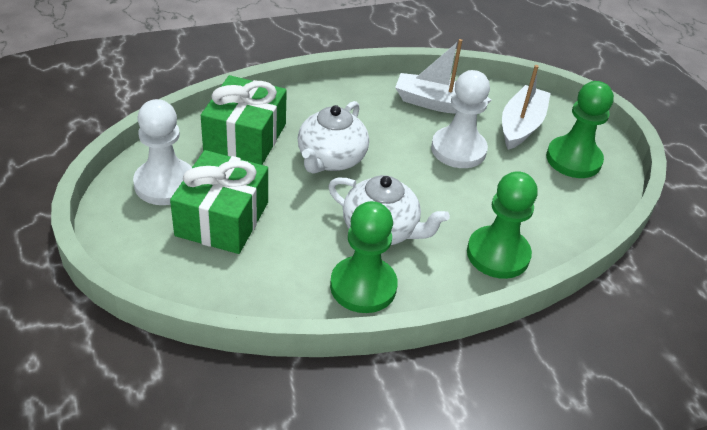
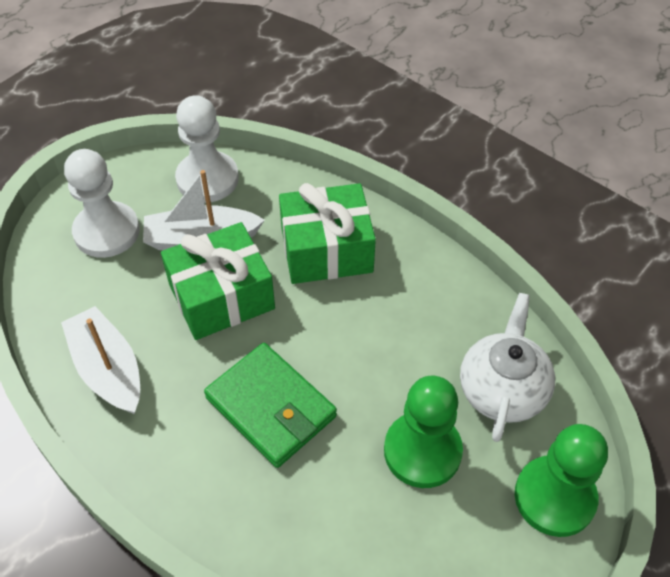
green pawn: [330,201,398,313] [467,171,538,279] [546,81,614,178] = 3 -> [384,376,463,488] [515,424,608,537] = 2
green wallet: none = 0 -> [204,343,337,468] = 1
white teapot: [298,101,369,174] [328,175,450,245] = 2 -> [460,293,555,442] = 1

